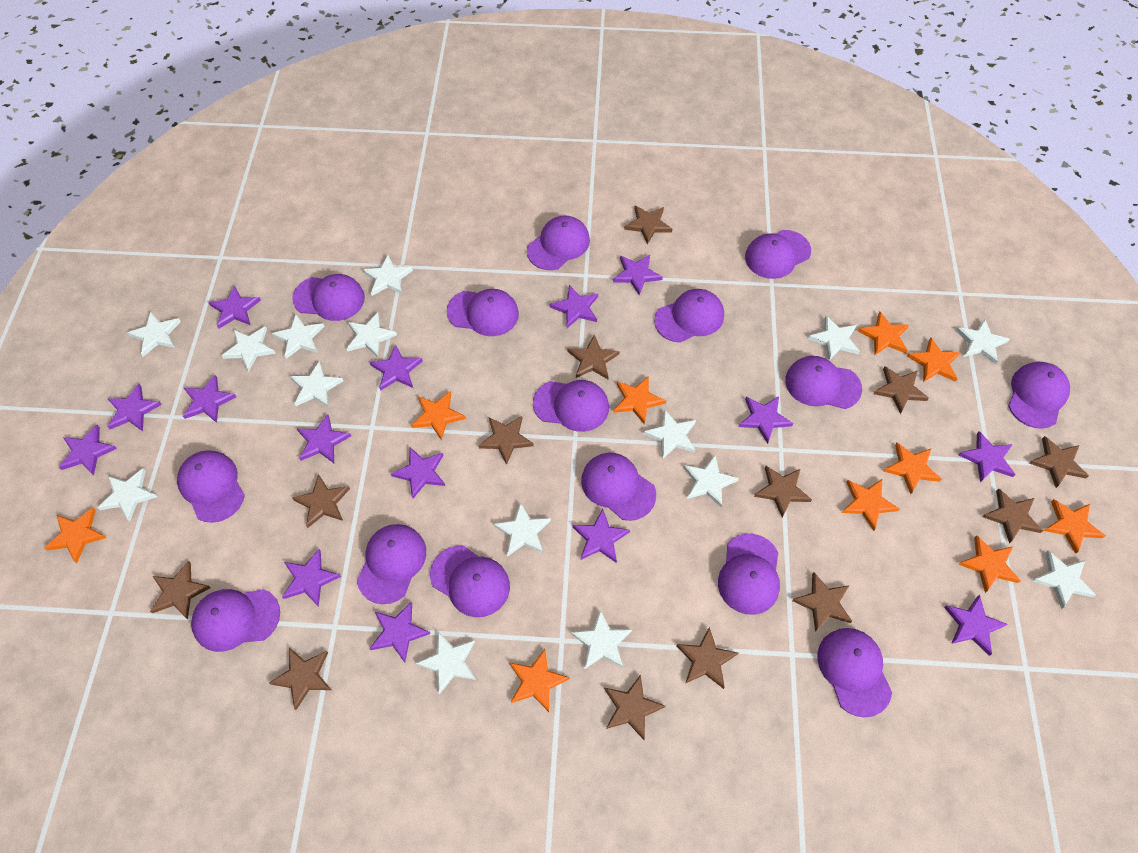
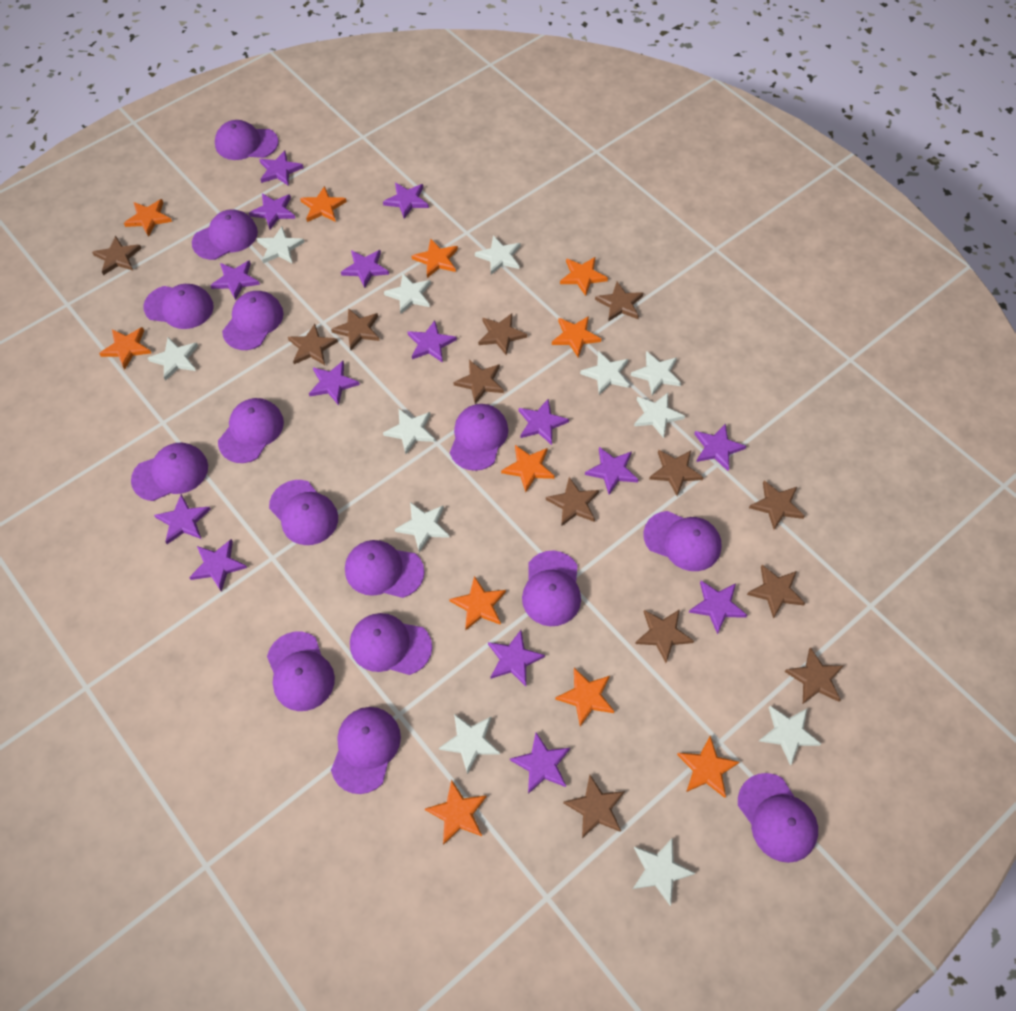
orange star: [45,508,107,563] [411,391,466,440] [510,649,570,712] [614,376,666,424] [842,479,900,531] [858,312,909,356] [883,443,941,494] [907,338,961,382] [959,535,1020,593] [1044,499,1105,554] = 10 -> [99,327,151,370] [124,199,172,237] [300,186,347,222] [412,239,458,278] [425,780,487,845] [449,576,506,630] [501,445,555,492] [552,316,601,357] [555,668,614,726] [560,257,608,296] [677,736,739,798] = 11
white star: [97,468,158,522] [127,311,181,357] [222,326,276,371] [272,314,325,359] [290,361,343,407] [347,313,397,357] [363,255,413,296] [416,631,476,695] [494,502,551,557] [571,610,632,669] [643,409,696,460] [683,455,739,507] [808,316,860,360] [956,319,1010,364] [1032,551,1096,609] = 15 -> [148,337,198,381] [257,226,304,263] [383,409,435,454] [384,274,431,314] [395,502,450,552] [439,714,500,774] [475,236,520,275] [580,351,629,395] [631,351,681,395] [633,838,695,906] [634,393,685,438] [759,706,821,765] = 12

